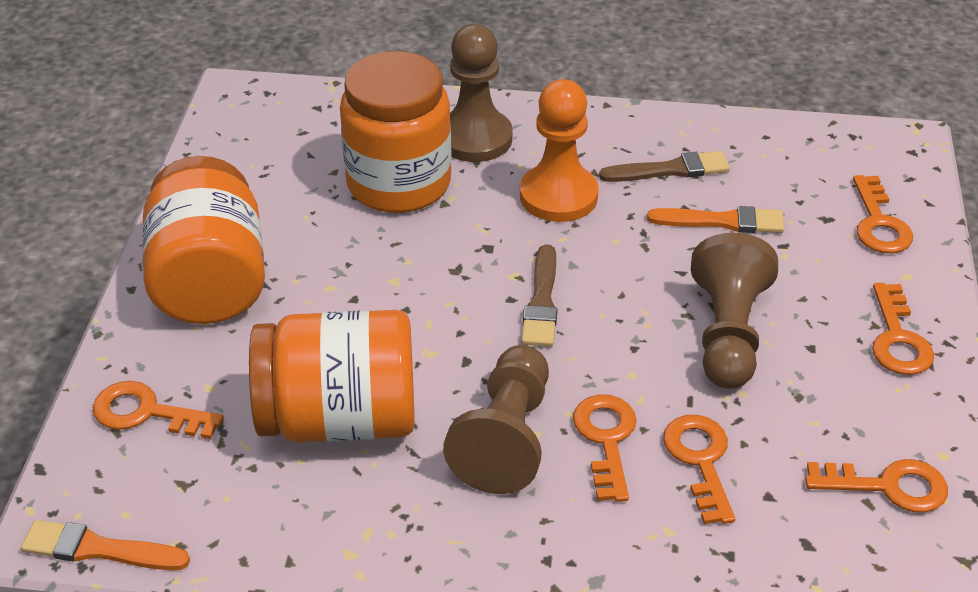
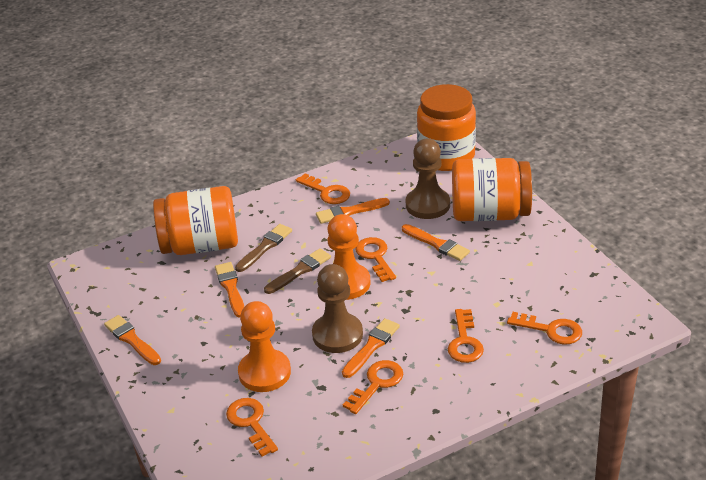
brown pawn: [443,345,549,494] [450,24,513,162] [691,233,778,389] = 3 -> [312,264,363,353] [406,139,450,219] = 2
orange brush: [21,520,190,570] [647,206,784,233] = 2 -> [104,315,161,365] [215,262,244,318] [316,198,390,224] [342,318,400,378] [402,224,470,261] = 5
orange pawn: [520,79,599,222] = 1 -> [238,301,291,392] [327,214,370,300] = 2

